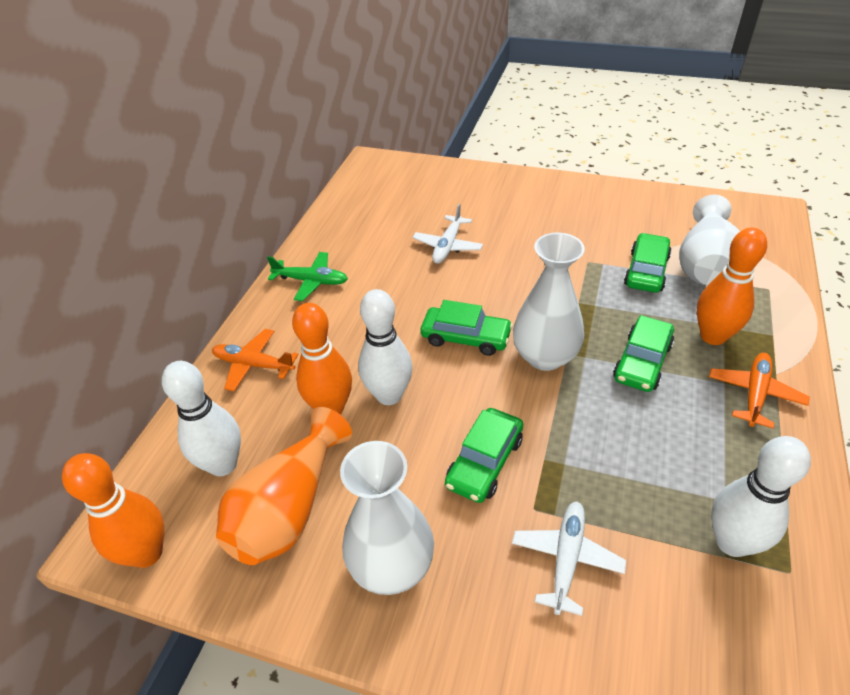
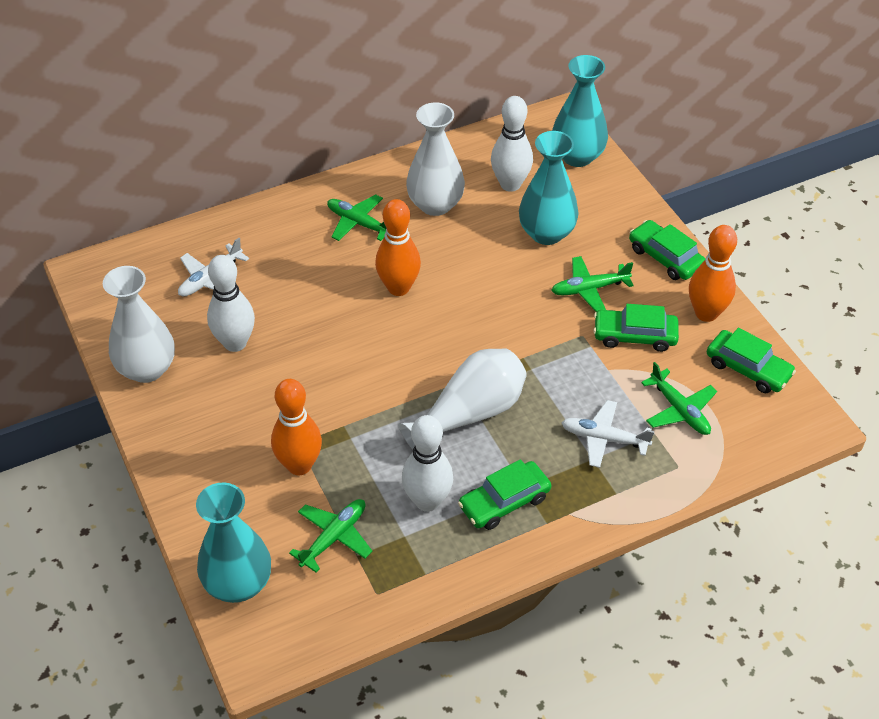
green plane: [267,252,348,301] = 1 -> [289,499,372,573] [327,194,386,241] [551,256,634,312] [641,362,717,435] = 4
orange plane: [212,329,299,391] [709,353,810,428] = 2 -> none = 0
orange vase: [216,407,352,565] = 1 -> none = 0
turquoise vase: none = 0 -> [196,482,271,603] [519,131,579,245] [552,55,608,167] = 3

